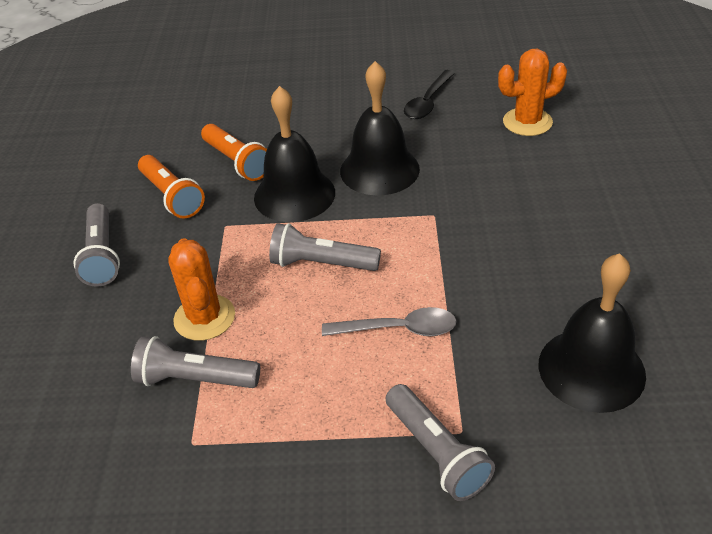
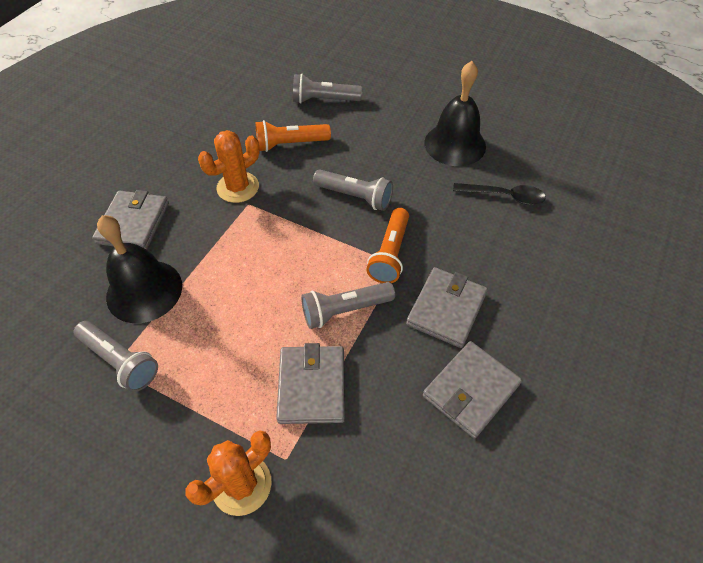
black bell: [254,86,335,222] [340,61,420,195] [539,253,646,413] = 3 -> [97,215,182,323] [424,61,486,166] = 2
grey spoon: [322,307,457,336] = 1 -> none = 0
grey wallet: none = 0 -> [92,190,169,250] [276,343,345,424] [406,267,488,348] [423,341,522,439] = 4

